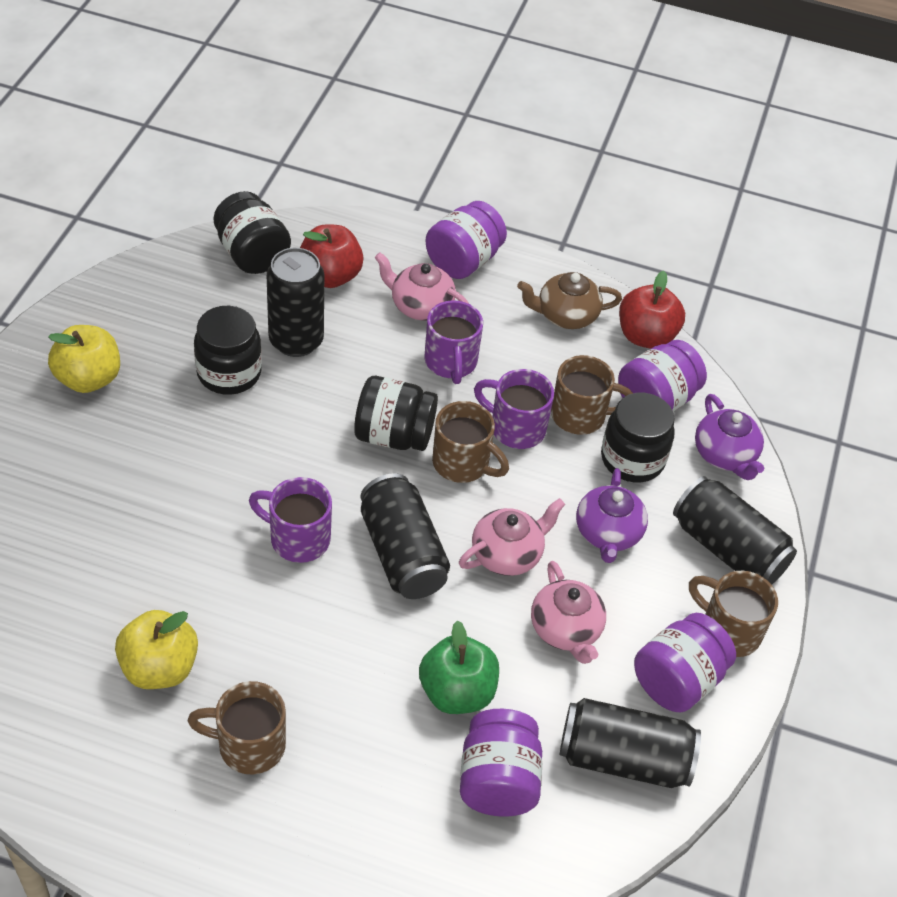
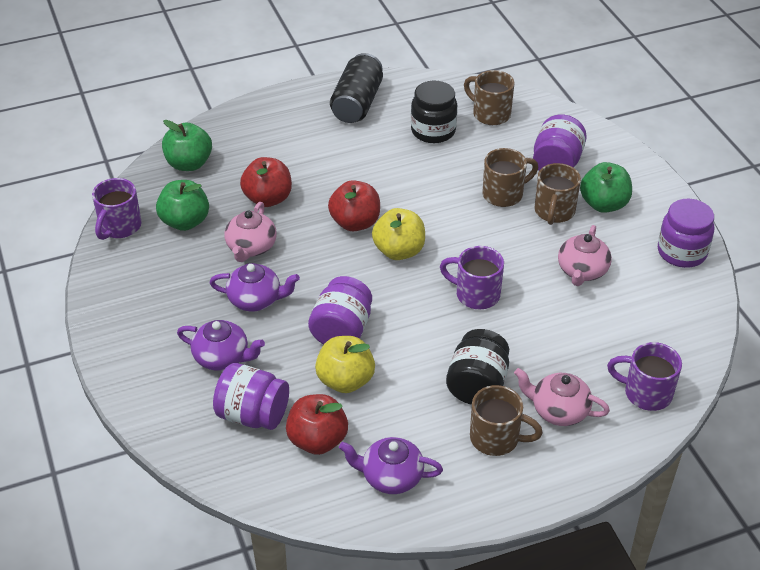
black can: [267,248,324,357] [361,473,450,599] [560,698,701,788] [673,476,797,585] = 4 -> [330,53,383,123] = 1
black jar: [194,306,262,395] [213,191,291,274] [354,376,438,451] [601,393,675,482] = 4 -> [411,81,457,143] [446,329,509,405] = 2
brown teapot: [517,272,622,329] = 1 -> none = 0
green apple: [419,620,499,714] = 1 -> [156,180,209,231] [162,120,212,171] [580,162,632,213] = 3
purple teapot: [576,468,648,563] [695,394,764,480] = 2 -> [177,320,265,371] [210,263,300,311] [339,437,443,494] = 3
red apple: [300,225,363,288] [619,271,685,349] = 2 -> [240,157,292,207] [286,394,348,455] [328,180,380,231] = 3

